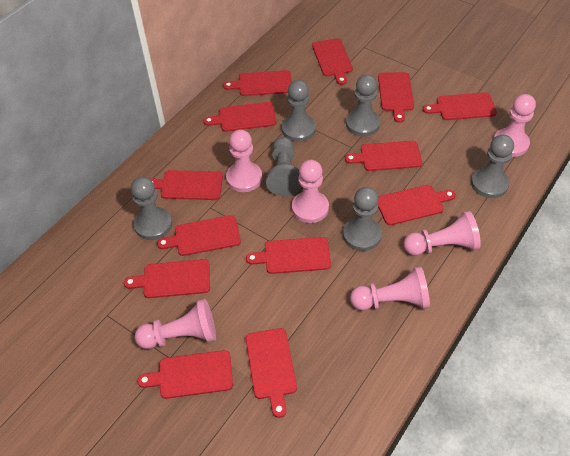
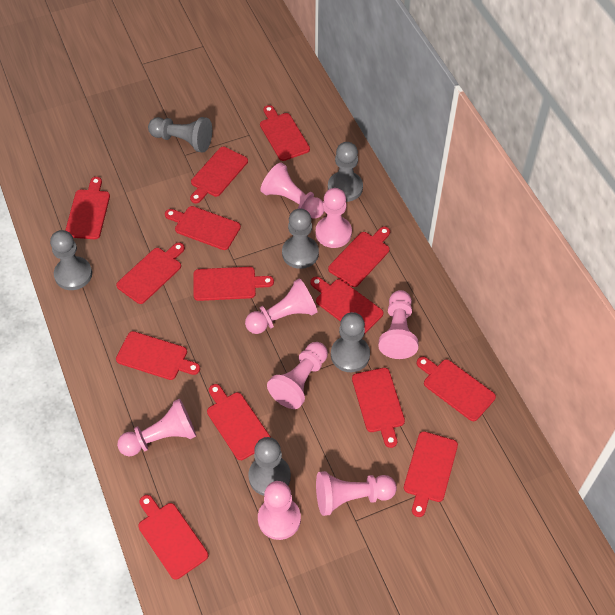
pink pawn: [135,299,216,349] [226,129,262,192] [292,160,329,223] [350,266,430,311] [404,211,481,256] [494,94,536,157] = 6 -> [117,399,196,456] [245,278,317,334] [258,481,301,540] [260,162,324,218] [267,342,328,409] [316,188,352,248] [316,471,397,516] [378,290,419,359] = 8
red cutting board: [124,259,210,298] [137,350,233,399] [151,170,223,200] [157,215,241,256] [204,102,276,132] [223,70,292,96] [246,237,331,274] [246,328,297,418] [312,38,353,85] [345,141,422,171] [378,72,414,123] [378,185,456,225] [423,92,497,120] = 13 -> [65,177,110,239] [116,242,185,304] [116,331,200,380] [138,495,208,580] [165,206,241,250] [190,147,248,203] [193,267,274,301] [207,384,270,460] [260,105,310,161] [310,277,383,333] [328,227,390,287] [352,368,405,448] [404,431,458,517] [417,357,496,421] = 14

